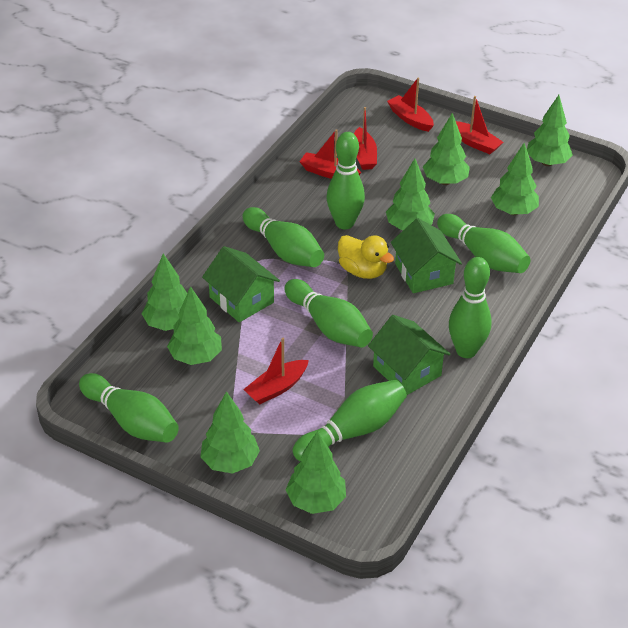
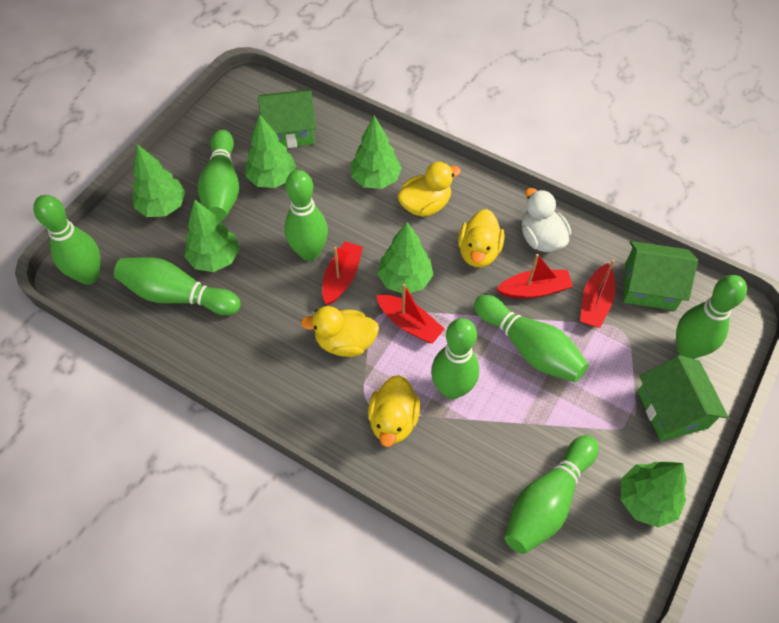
green bowling pin: [79,373,179,443] [242,207,324,267] [284,279,373,348] [293,380,407,462] [327,132,365,229] [437,214,530,273] [449,257,491,358] = 7 -> [33,195,101,285] [114,257,241,315] [198,129,239,221] [284,170,328,261] [431,318,479,399] [474,295,589,382] [505,435,599,554] [676,275,747,359] = 8
green tree: [142,253,187,331] [167,286,222,365] [200,391,260,474] [286,431,346,514] [386,158,435,230] [423,113,470,185] [491,143,539,215] [527,95,573,166] = 8 -> [132,144,185,217] [184,199,240,272] [245,114,297,188] [351,115,402,189] [377,222,433,293] [621,462,687,528] = 6
red boat: [243,338,309,405] [299,129,361,179] [354,107,377,170] [387,78,434,132] [456,96,503,154] = 5 -> [322,241,363,305] [376,284,445,344] [496,254,573,299] [580,259,615,328] = 4
white duck: none = 0 -> [522,188,571,252] = 1
yellow duck: [338,235,394,279] = 1 -> [301,306,379,357] [368,375,420,447] [397,162,461,217] [458,209,505,267] = 4

